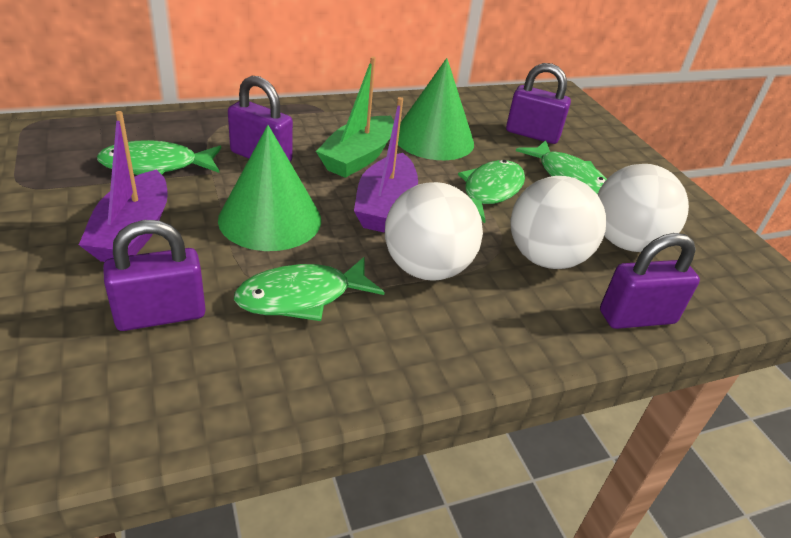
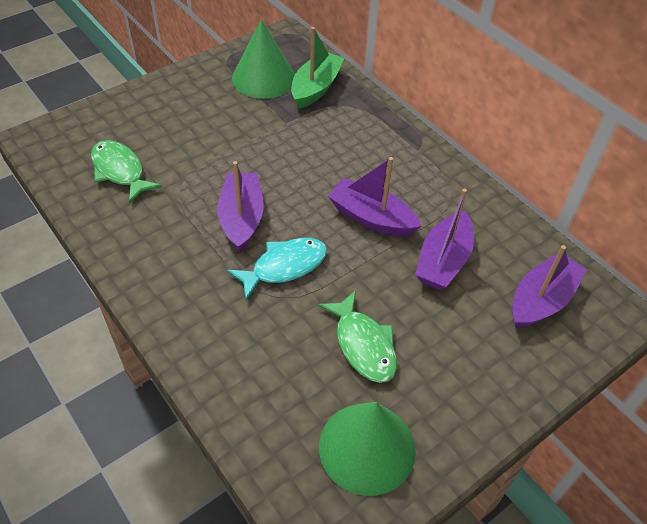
green fish: [97,140,221,175] [234,257,385,321] [458,160,525,223] [516,140,607,194] = 4 -> [91,140,162,204] [318,290,397,383] = 2
purple boat: [79,111,168,262] [354,97,418,233] = 2 -> [217,161,264,252] [328,157,421,236] [415,188,474,290] [512,245,587,328] = 4
purple padlock: [103,220,206,331] [228,76,293,162] [506,63,571,144] [600,233,700,329] = 4 -> none = 0
turquoise fish: none = 0 -> [227,238,327,300] = 1
white ball: [385,182,483,281] [510,176,606,269] [597,164,689,252] = 3 -> none = 0

